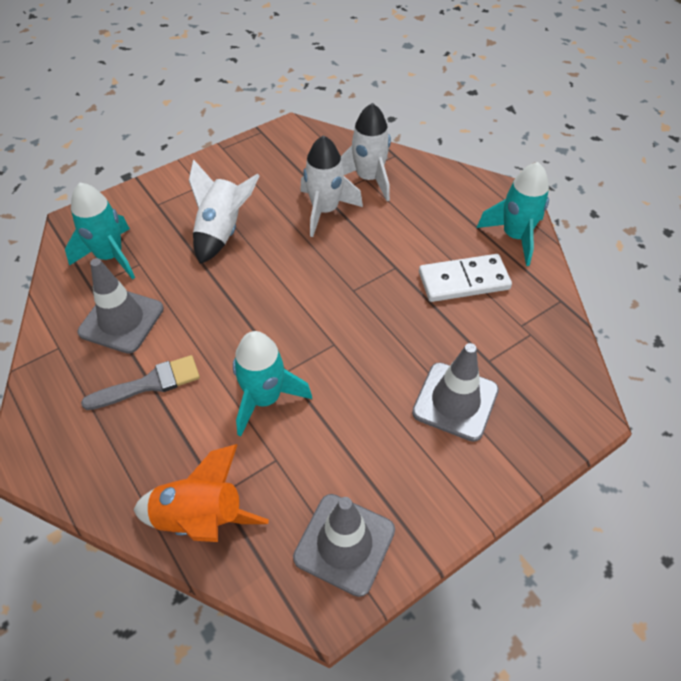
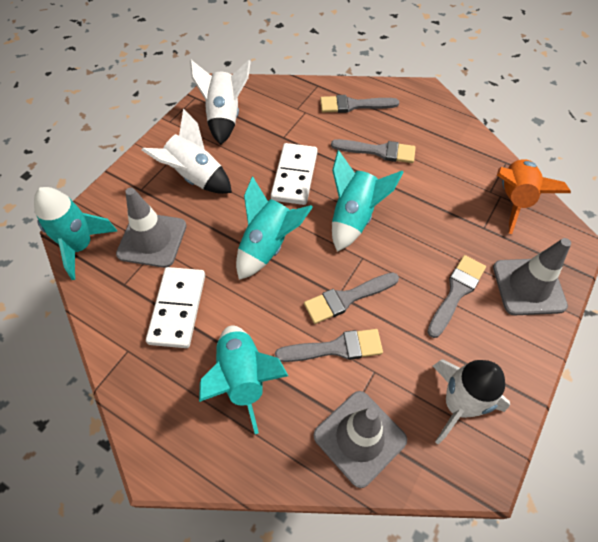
grey brush: [81,355,200,410] = 1 -> [275,329,383,362] [304,273,399,324] [320,95,399,113] [331,139,416,163] [427,255,486,338] = 5
turquoise rocket: [65,183,135,279] [233,331,312,437] [477,162,549,266] = 3 -> [34,187,117,280] [199,325,288,434] [236,176,313,280] [332,150,403,252] = 4
white domino: [419,254,512,302] = 1 -> [146,267,205,348] [271,143,317,205] = 2

